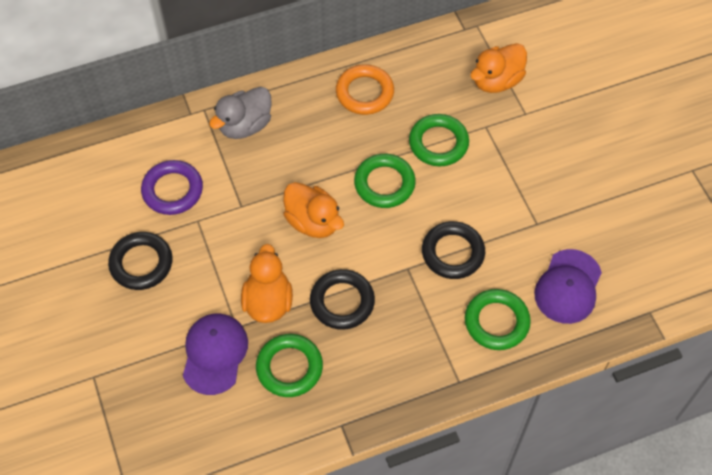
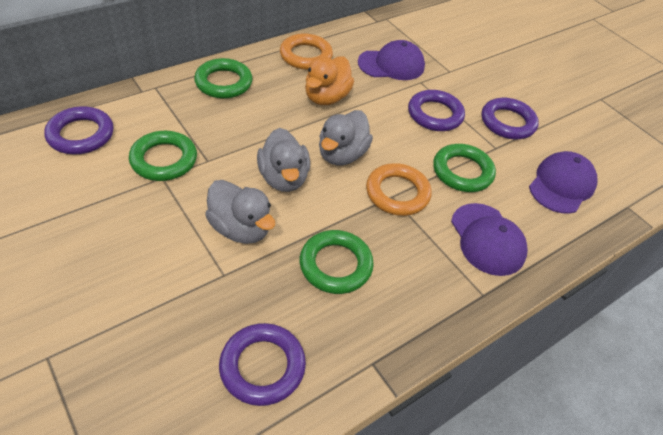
black ring: [108,232,173,290] [310,269,375,330] [422,221,485,279] = 3 -> none = 0
grey duck: [209,87,272,139] = 1 -> [205,180,275,244] [257,128,310,192] [319,110,373,165] = 3
orange duck: [241,244,293,323] [283,182,344,238] [470,43,527,93] = 3 -> [305,56,354,105] = 1
orange ring: [336,64,394,115] = 1 -> [280,34,333,70] [366,163,432,216] = 2
purple cap: [183,314,248,395] [534,249,602,324] = 2 -> [358,40,425,80] [451,203,528,276] [529,151,597,214] = 3
purple ring: [141,160,203,215] = 1 -> [44,106,113,154] [219,323,306,406] [408,90,465,131] [481,98,539,139] = 4

